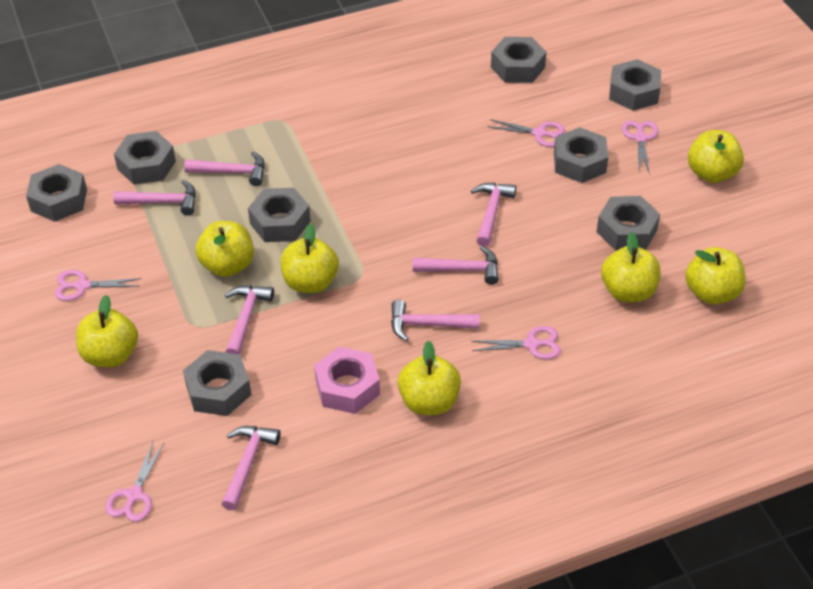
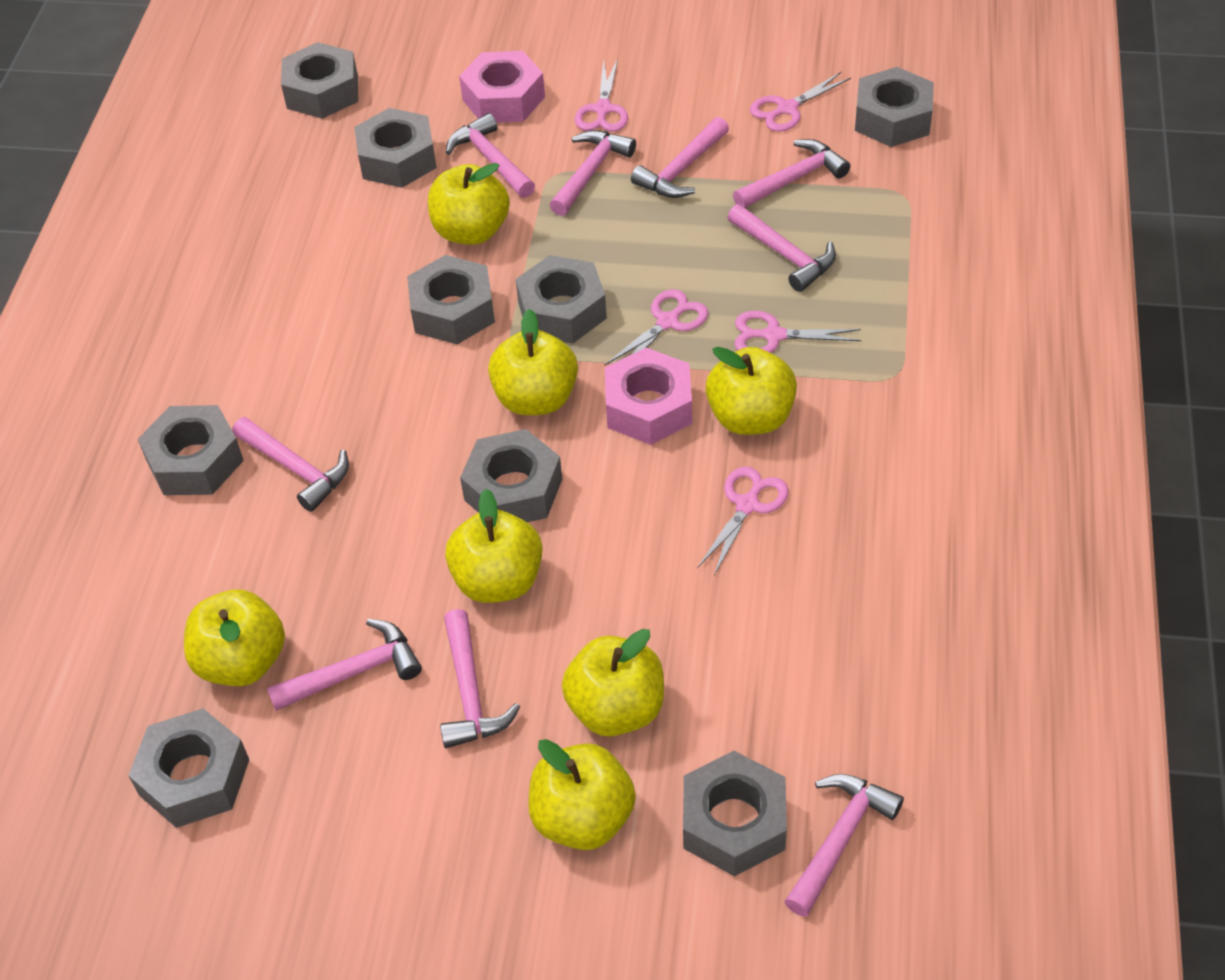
grey nut: [26,164,87,222] [114,131,176,185] [183,350,251,416] [248,188,311,242] [491,37,546,83] [554,127,608,183] [596,196,660,251] [609,59,661,111] = 8 -> [128,708,249,828] [138,405,244,495] [281,42,358,119] [354,108,437,188] [407,255,495,344] [460,429,562,522] [515,255,607,343] [683,751,787,876] [855,67,934,147] = 9
pink hammer: [113,180,196,216] [184,151,265,186] [221,426,281,510] [225,285,274,354] [391,300,480,341] [413,246,499,285] [471,183,516,247] = 7 -> [232,417,349,512] [267,619,422,711] [440,609,520,748] [446,113,535,198] [550,130,636,216] [631,117,729,198] [727,204,836,292] [733,139,850,208] [784,774,904,917] = 9
pink nut: [314,347,380,414] = 1 -> [459,51,545,123] [605,348,692,445] = 2

